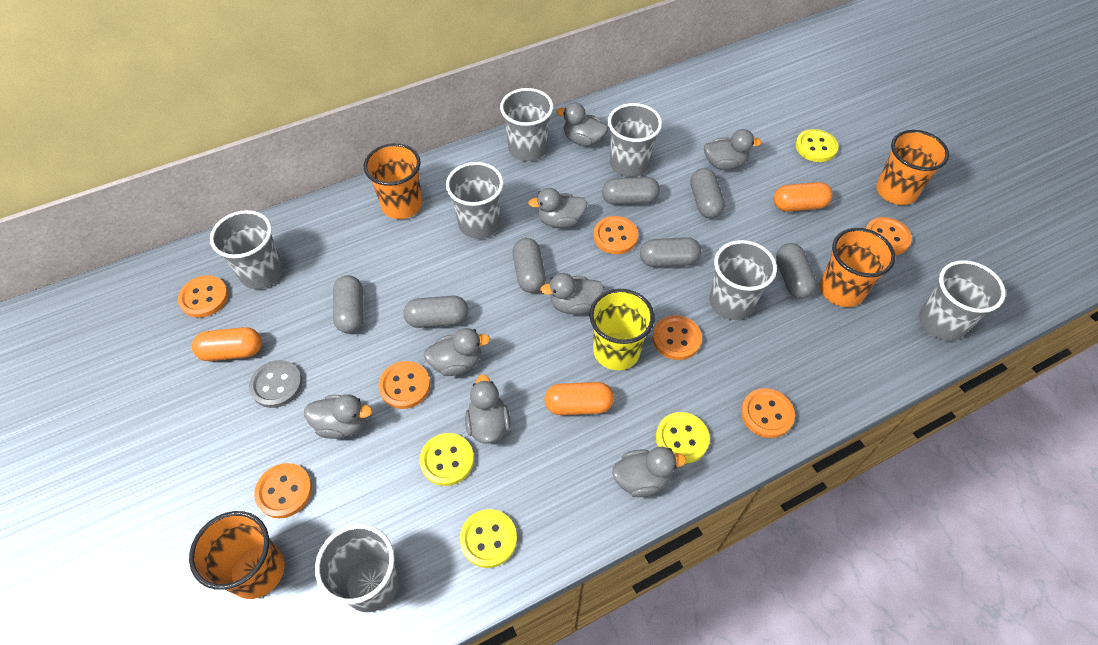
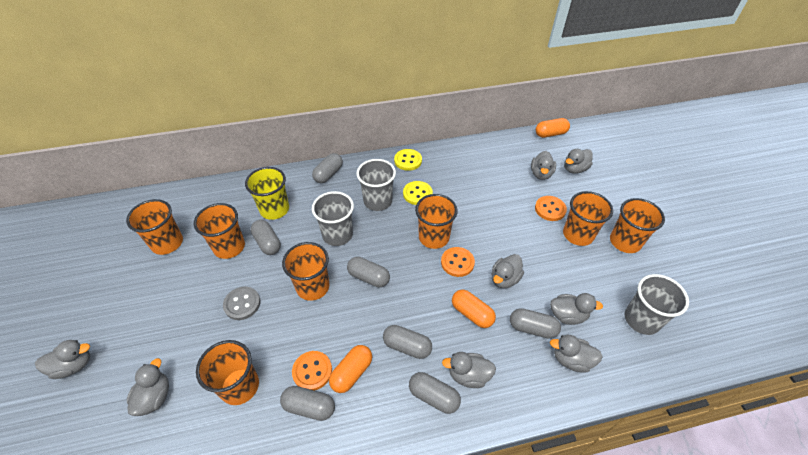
grey cup: [210,210,284,289] [315,524,400,612] [446,162,504,239] [500,88,553,161] [608,103,662,177] [709,240,777,320] [919,260,1006,341] = 7 -> [312,191,354,246] [357,159,396,211] [625,274,689,335] = 3
orange button: [178,275,228,318] [254,463,312,518] [379,361,430,409] [593,216,638,254] [652,315,702,360] [741,388,795,438] [865,217,912,255] = 7 -> [292,351,332,390] [441,247,475,277] [535,196,567,221] = 3
orange cup: [189,511,285,599] [364,143,423,219] [820,228,895,307] [876,130,949,205] = 4 -> [126,199,183,255] [194,203,245,259] [196,340,259,405] [282,242,330,301] [415,194,458,249] [563,191,613,246] [610,198,665,253] = 7
yellow button: [420,433,474,486] [460,509,517,568] [656,412,710,463] [795,129,838,162] = 4 -> [394,149,422,171] [403,181,433,205] = 2

